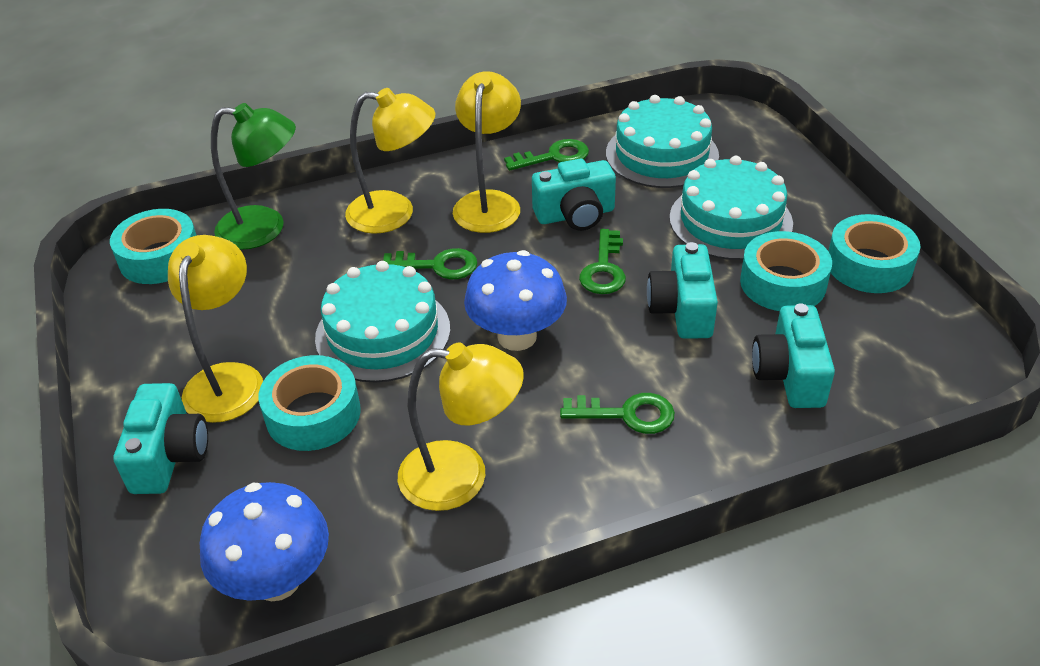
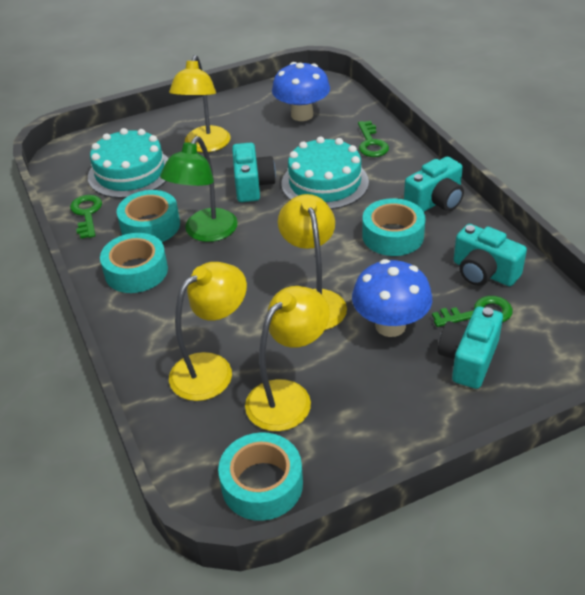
green key: [383,248,478,279] [504,139,589,171] [560,393,675,434] [579,229,626,294] = 4 -> [70,195,102,239] [358,121,389,157] [432,296,513,327] = 3
turquoise cake: [315,261,450,383] [606,95,719,188] [669,156,793,260] = 3 -> [88,128,169,198] [282,137,369,209] = 2

